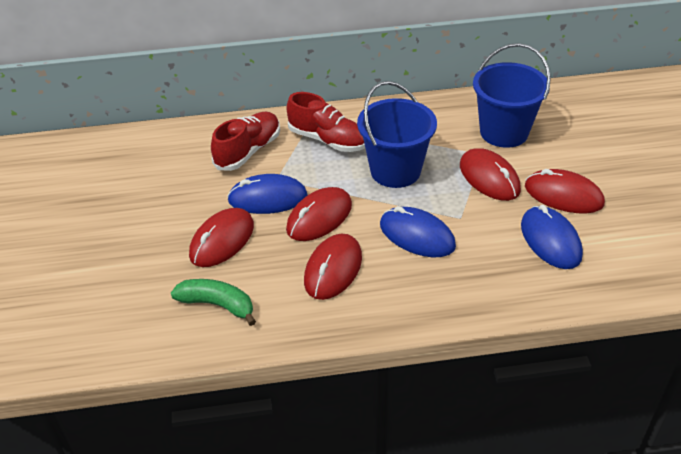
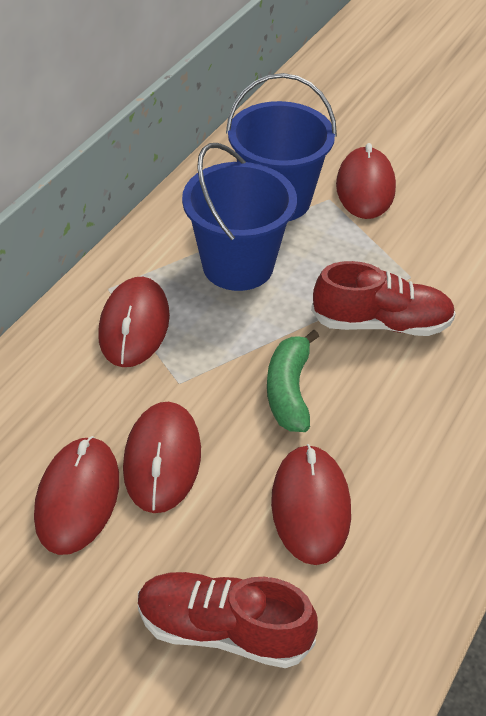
blue mouse: [227,174,308,214] [380,206,456,257] [521,205,583,269] = 3 -> none = 0

